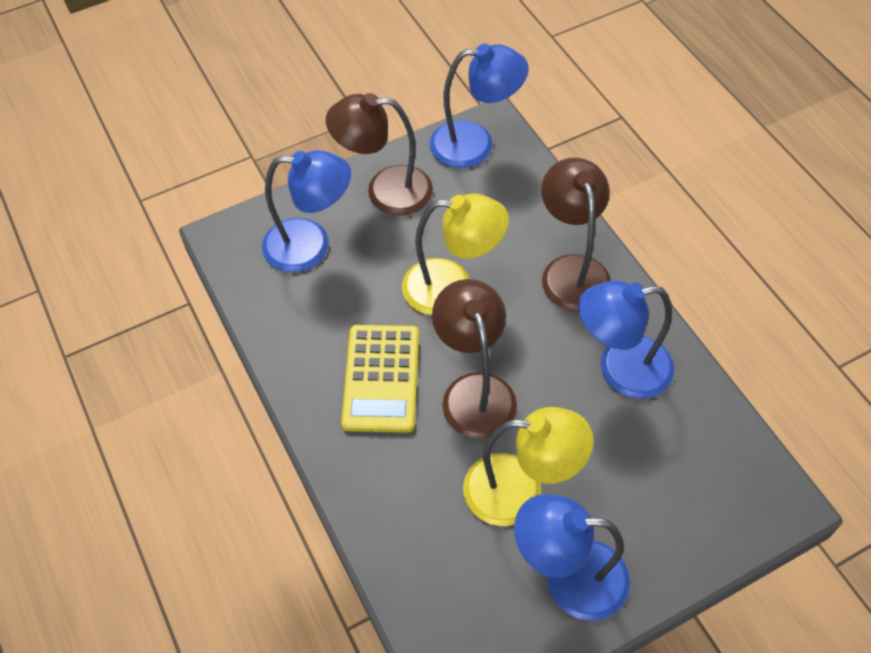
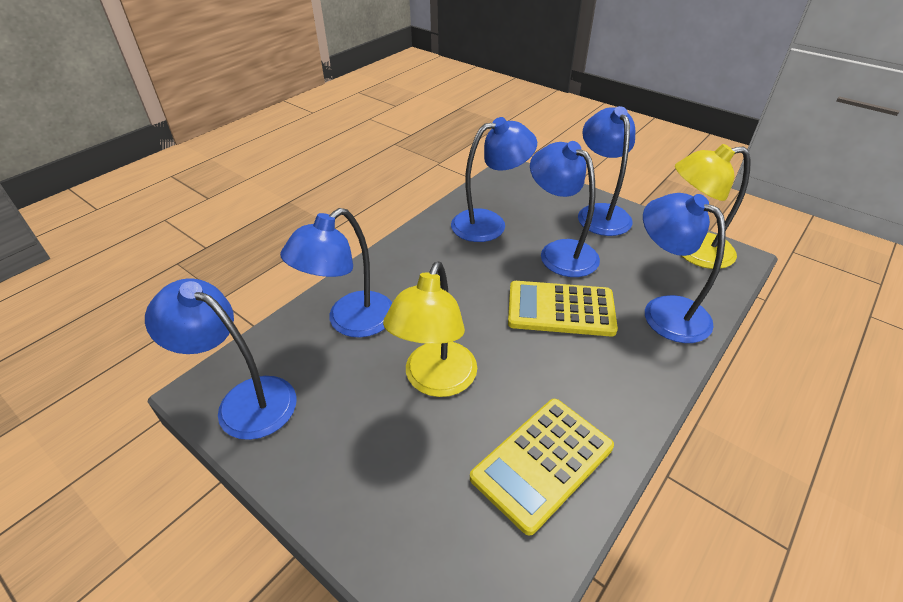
blue lamp: [262,150,351,272] [430,43,529,168] [514,494,630,621] [578,281,675,399] = 4 -> [145,279,296,440] [280,208,392,338] [451,117,537,242] [530,141,600,277] [578,106,635,236] [643,193,726,343] = 6
brown lamp: [326,93,433,216] [432,279,517,439] [541,158,611,312] = 3 -> none = 0
yellow calculator: [341,325,419,433] = 1 -> [470,399,614,536] [508,281,618,336] = 2

